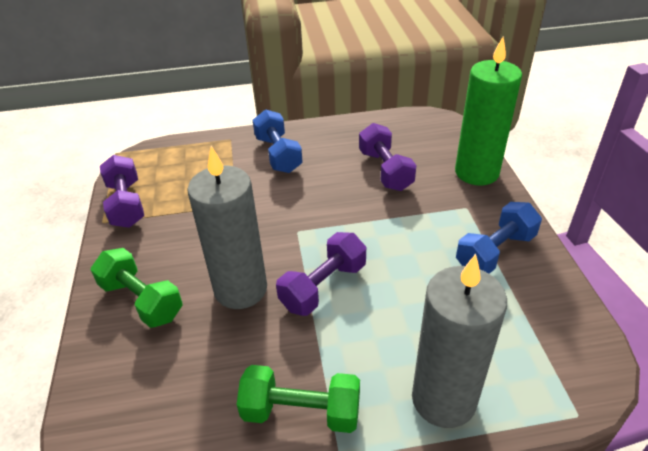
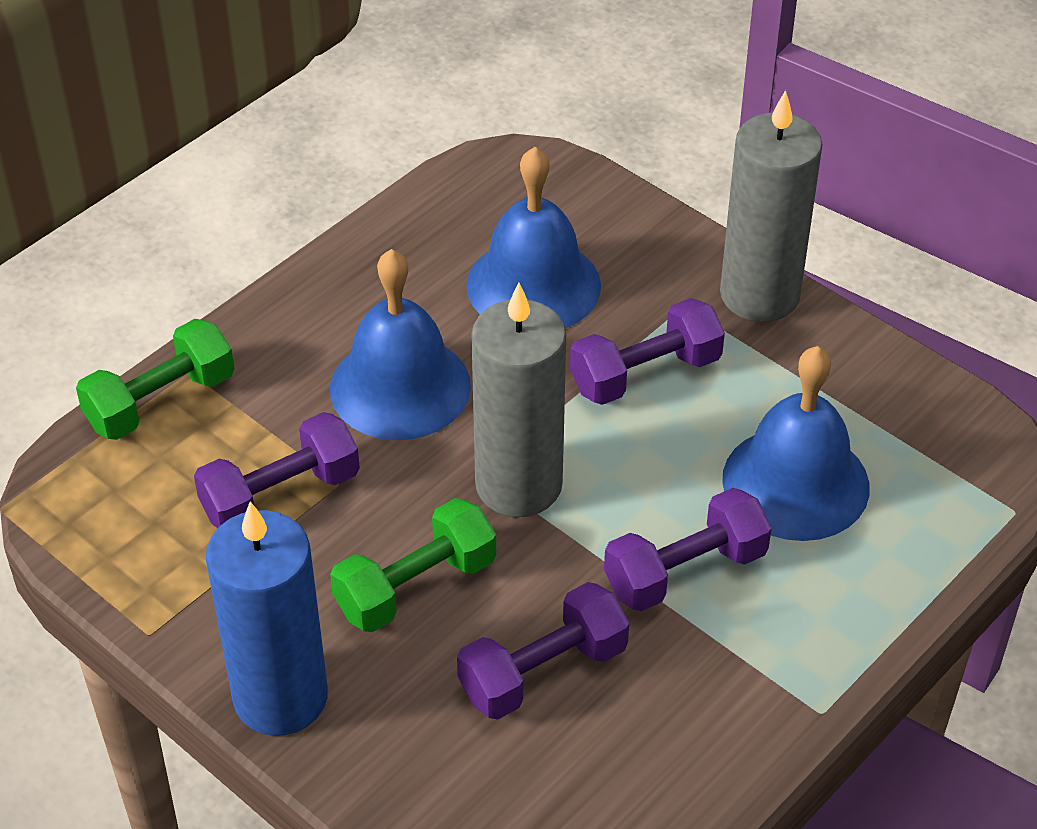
blue bell: none = 0 -> [330,249,471,440] [466,147,601,328] [722,346,870,541] = 3
blue candle: none = 0 -> [206,502,328,736] = 1
blue dumbbell: [252,109,303,173] [456,202,542,274] = 2 -> none = 0
green candle: [455,37,522,185] = 1 -> none = 0
purple dumbbell: [100,155,144,228] [276,232,366,316] [359,123,417,191] = 3 -> [194,412,360,529] [457,582,629,720] [570,298,725,405] [604,488,772,611] = 4

